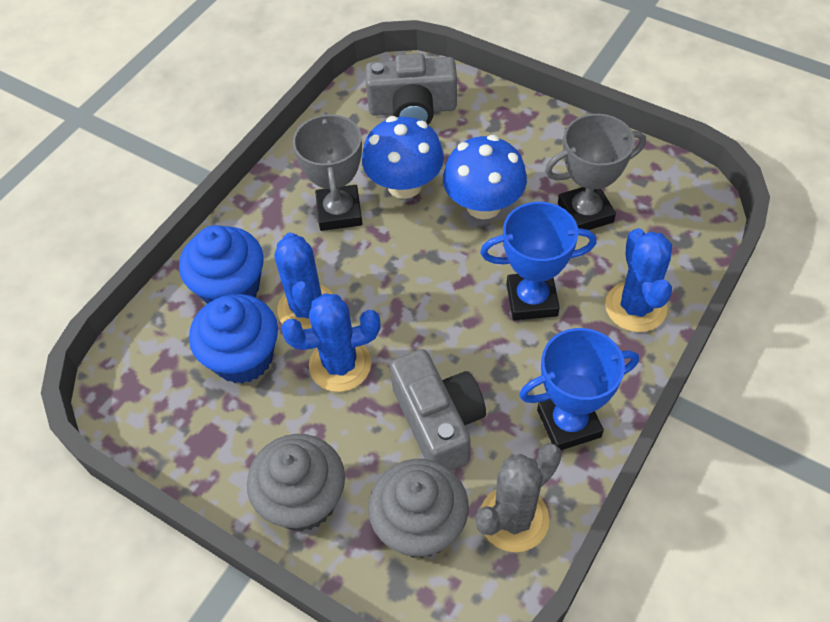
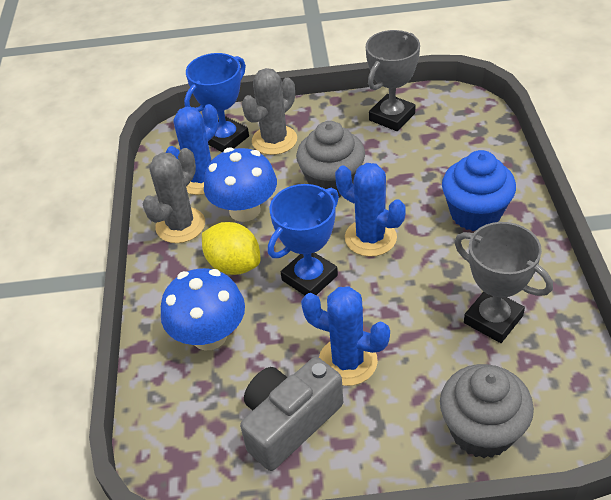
blue cupcake: [179,225,264,304] [189,294,278,384] = 2 -> [442,150,516,231] = 1
grey cactus: [476,443,562,552] = 1 -> [143,148,205,243] [242,68,297,155] = 2
grey camera: [365,53,457,125] [390,349,486,470] = 2 -> [240,357,343,471] = 1
yellow lemon: none = 0 -> [202,222,261,275] = 1

